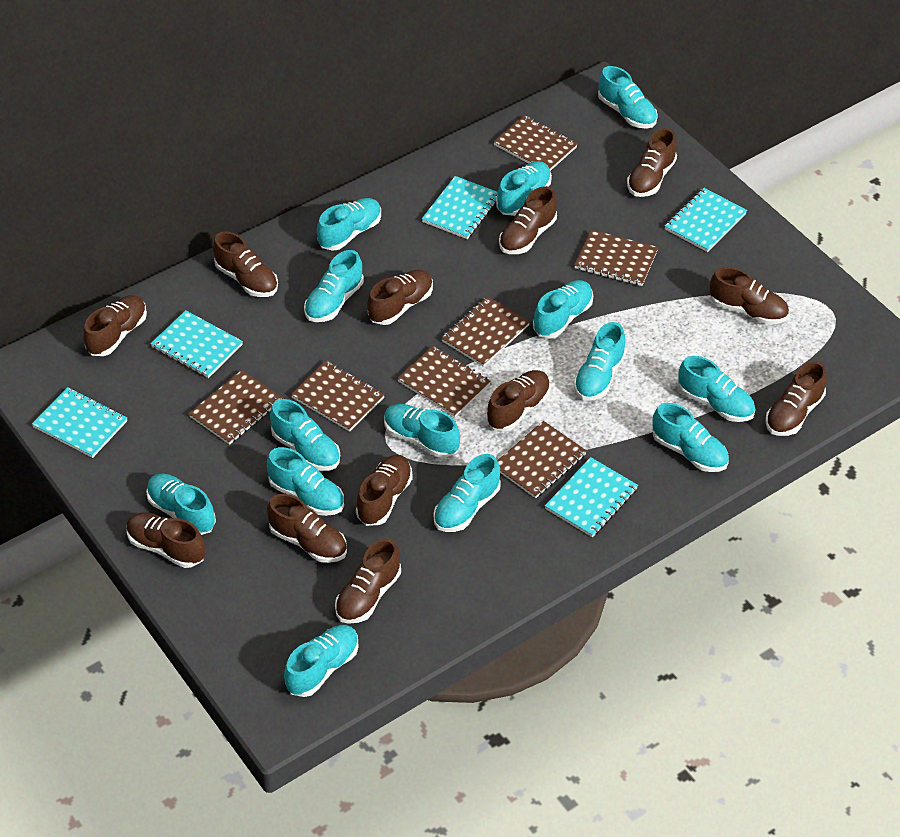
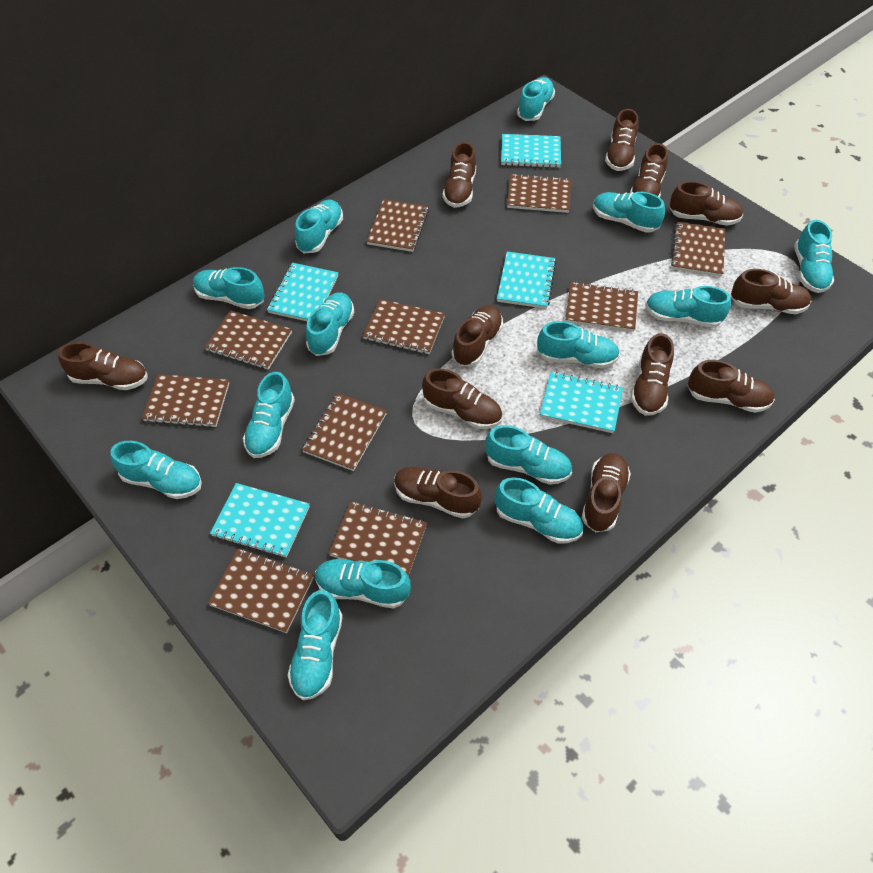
brown notebook: [189,370,282,445] [291,360,385,432] [397,346,491,417] [441,296,530,367] [493,115,578,171] [497,421,587,498] [574,230,658,286] = 7 -> [142,374,229,428] [204,310,292,370] [208,549,314,633] [302,393,387,471] [329,501,427,576] [363,299,445,354] [366,199,429,252] [507,174,571,213] [565,282,638,332] [671,222,725,277] = 10

